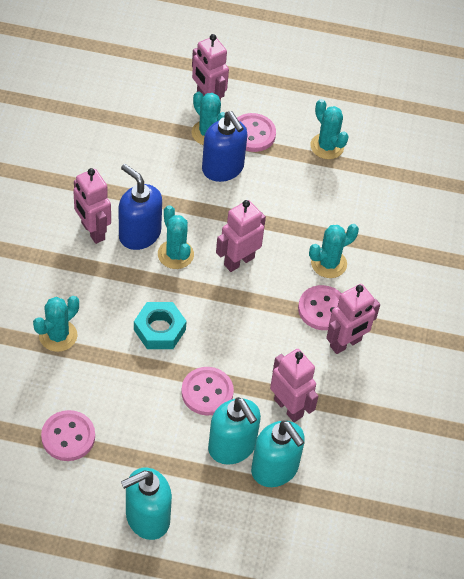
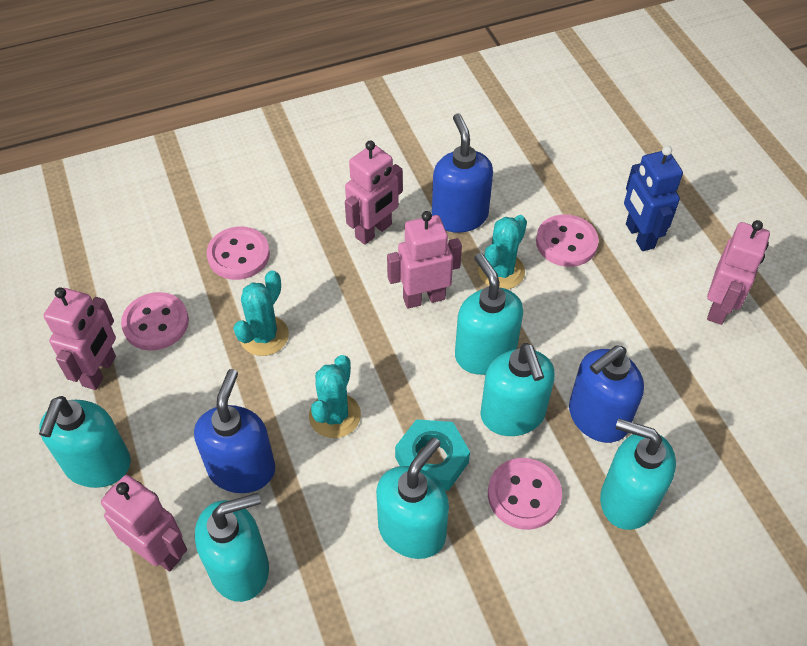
blue robot: none = 0 -> [624,146,683,251] = 1
blue soap dispenser: [119,164,162,250] [202,111,248,182] = 2 -> [194,369,275,493] [432,113,493,233] [569,345,644,443] = 3
turquoise cactus: [33,296,79,352] [158,205,194,269] [192,92,225,145] [309,224,359,278] [310,99,349,159] = 5 -> [233,270,289,356] [309,355,361,438] [478,215,527,289] = 3
turquoise soap dispenser: [121,468,172,540] [208,397,261,465] [251,420,305,487] = 3 -> [39,396,131,488] [195,493,269,602] [376,437,449,559] [455,253,523,375] [480,343,555,436] [600,419,676,530] = 6

